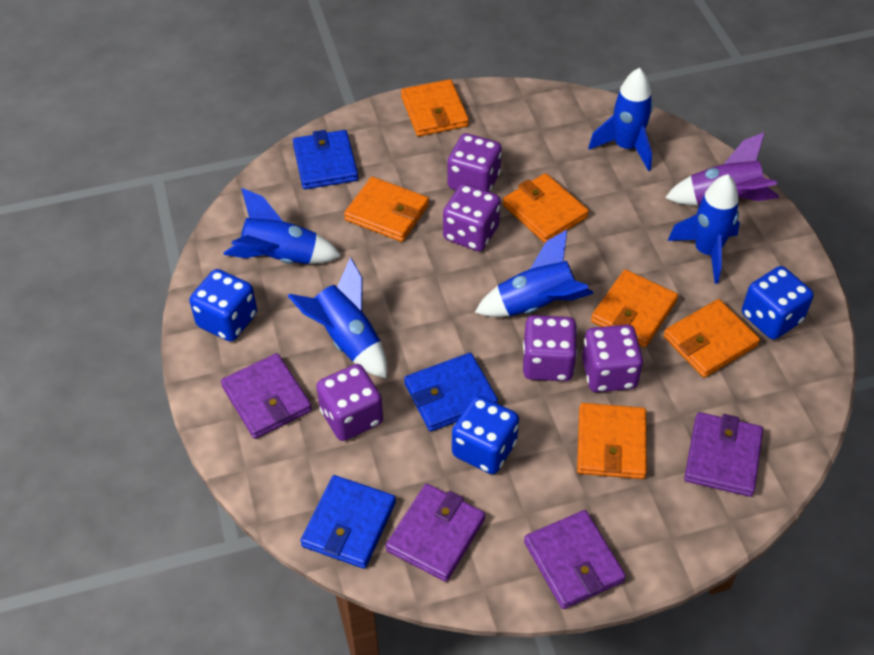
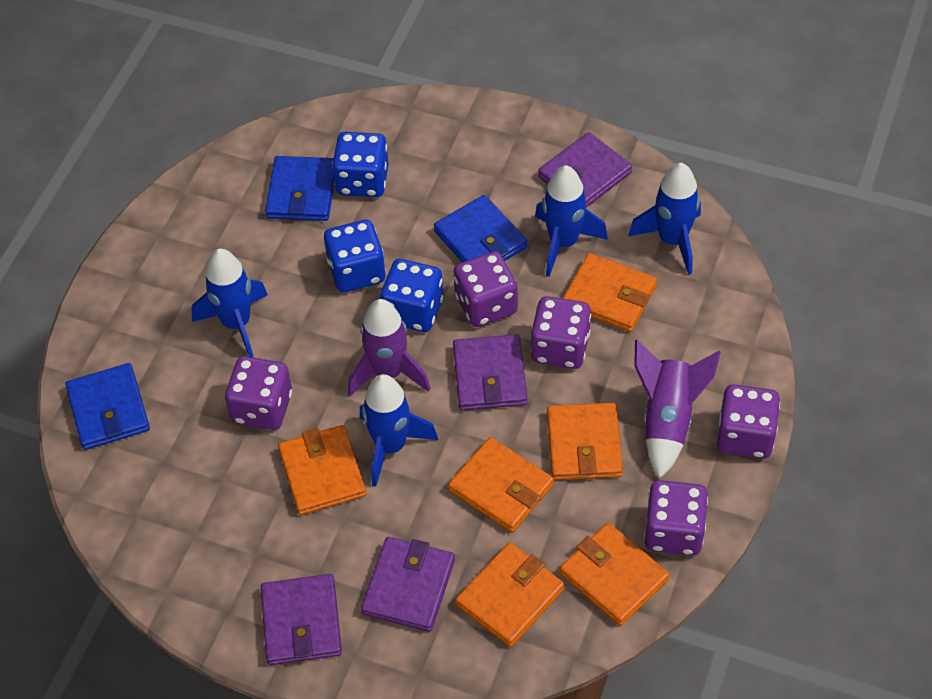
blue rocket: [223,188,341,264] [288,257,387,379] [475,230,594,317] [588,68,653,171] [667,174,740,284] = 5 -> [191,249,268,358] [360,374,438,487] [535,165,608,277] [628,163,701,275] = 4
purple rocket: [665,132,779,206] = 1 -> [348,299,431,396] [634,340,721,479] = 2

